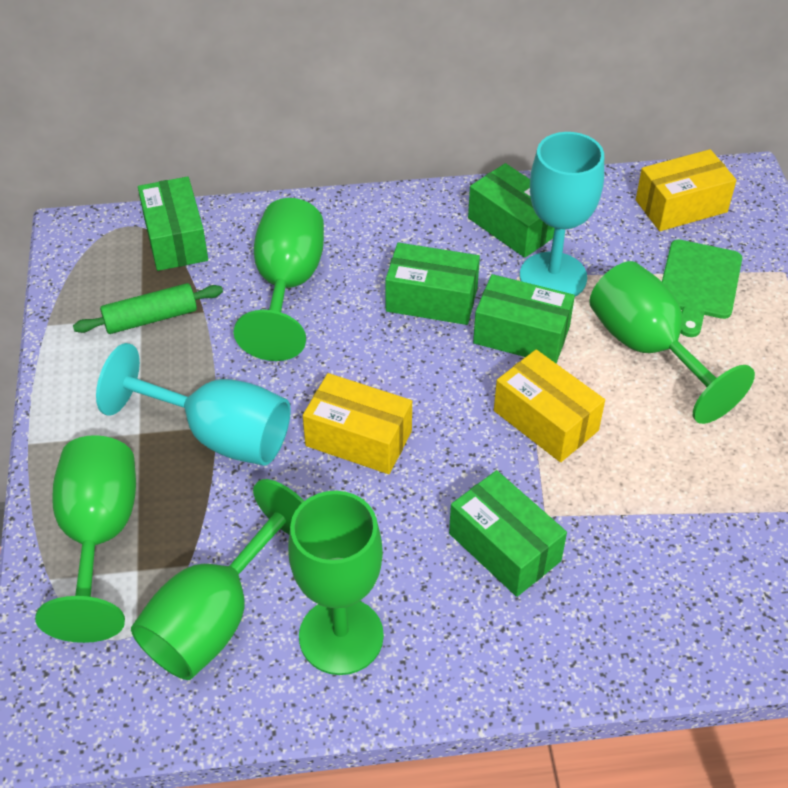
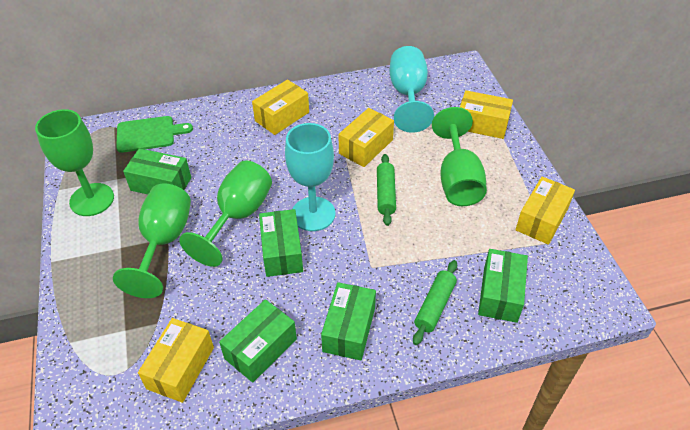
green goblet: [35,435,136,643] [131,479,304,680] [234,198,324,361] [288,491,384,675] [589,261,755,424] = 5 -> [35,109,114,216] [113,183,191,298] [179,161,272,267] [432,107,487,206] = 4
green rolling pin: [73,283,223,334] = 1 -> [377,154,396,226] [413,260,457,345] = 2
yellow box: [303,373,412,474] [494,350,605,462] [636,149,737,231] = 3 -> [138,318,214,403] [252,79,309,135] [338,108,394,167] [460,90,513,139] [515,177,575,245] = 5

